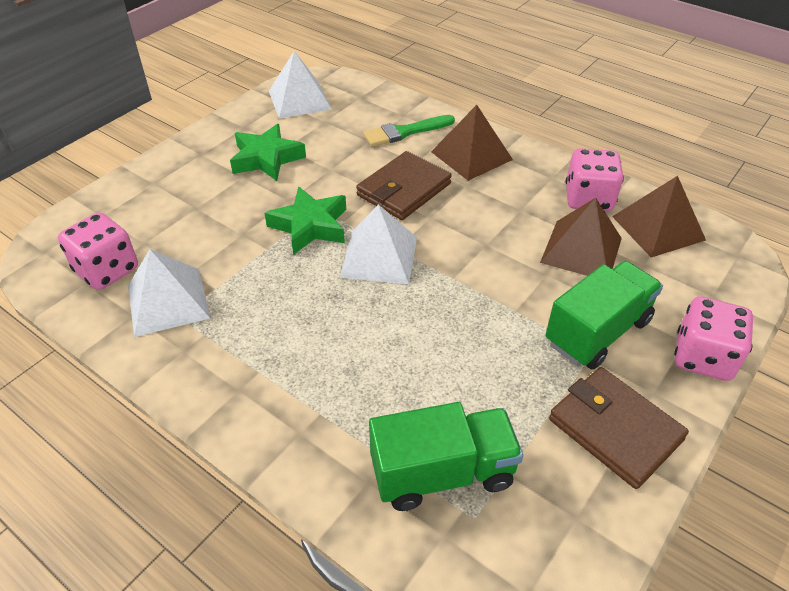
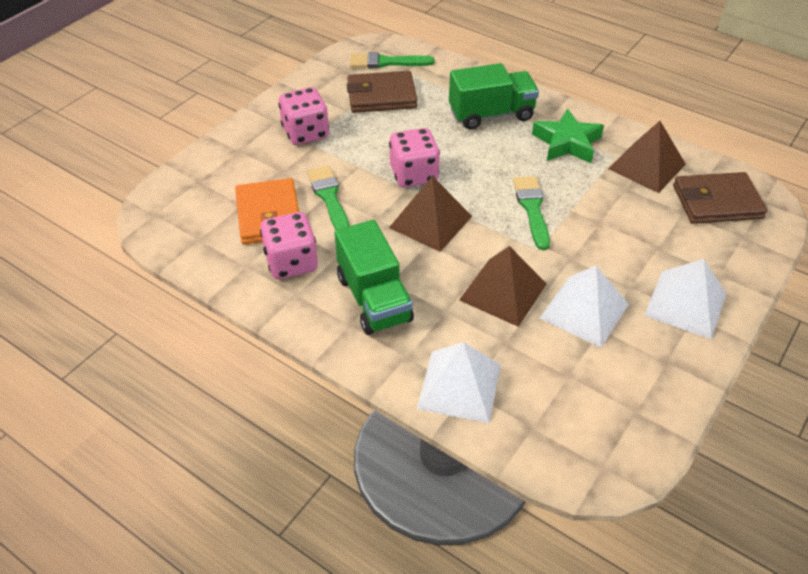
green brush: [363,115,455,146] = 1 -> [307,166,350,230] [350,52,435,68] [513,176,550,250] = 3
green star: [230,124,306,181] [264,186,346,255] = 2 -> [532,109,604,163] = 1
orange wallet: none = 0 -> [235,178,299,244] = 1

